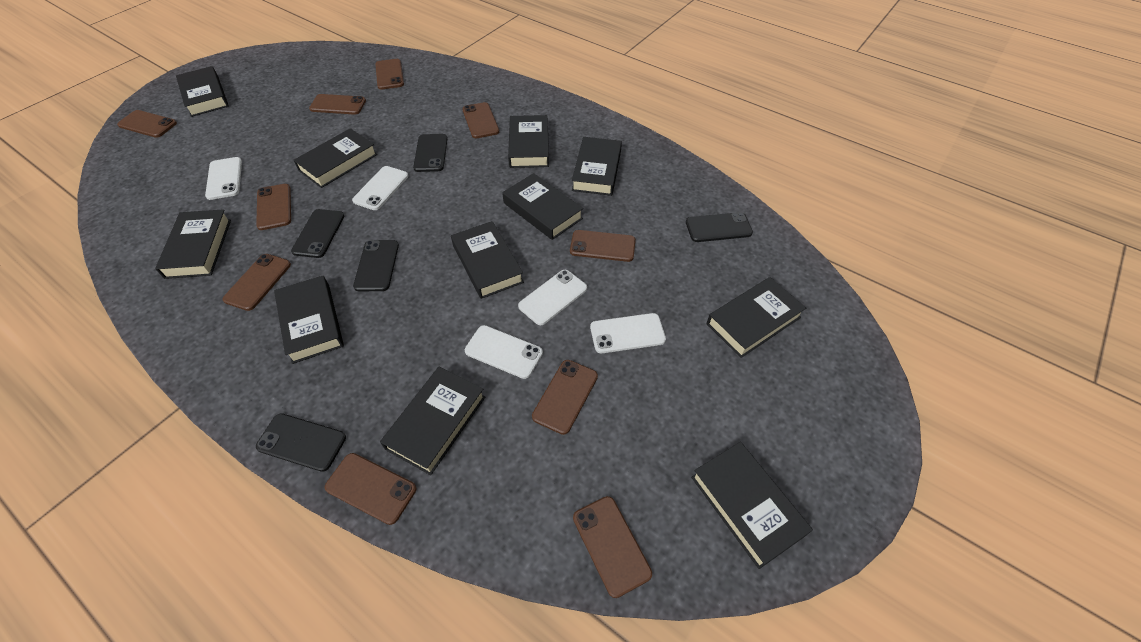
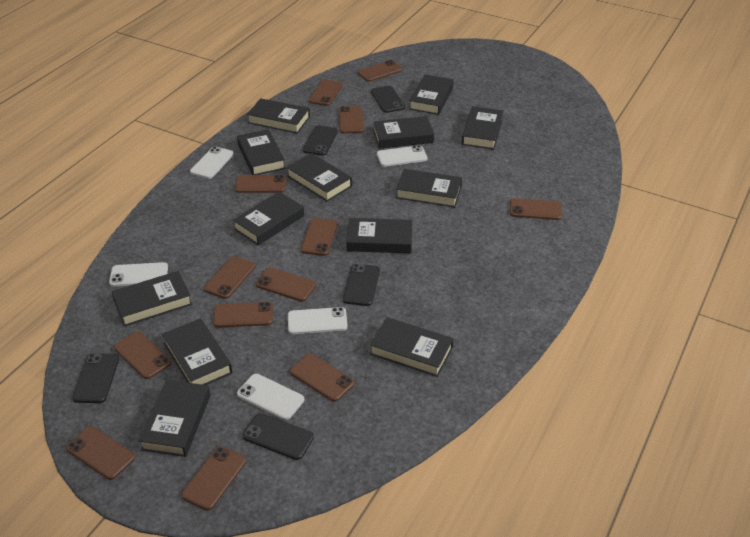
black book: [155,209,231,279] [176,66,229,117] [274,276,344,364] [294,128,377,188] [380,367,485,475] [451,221,524,299] [502,173,583,240] [508,115,549,168] [572,137,622,196] [691,442,813,569] [707,277,806,358] = 11 -> [112,271,192,326] [139,380,211,457] [162,318,233,385] [233,192,304,245] [237,129,285,175] [247,98,310,134] [286,153,352,202] [346,218,412,253] [370,317,454,377] [373,116,434,149] [396,169,462,207] [409,75,454,115] [462,106,503,149] = 13
brown phone: [117,110,177,138] [222,254,291,311] [256,184,291,230] [309,94,366,115] [325,453,416,525] [375,59,404,90] [462,102,499,138] [532,360,598,435] [570,230,636,262] [573,496,652,598] = 10 -> [66,426,135,480] [114,331,172,379] [181,446,246,511] [204,256,256,299] [213,302,273,328] [235,175,286,193] [256,267,316,302] [290,354,354,402] [301,218,338,256] [309,79,343,106] [339,106,364,134] [358,60,402,82] [510,198,562,220] = 13

